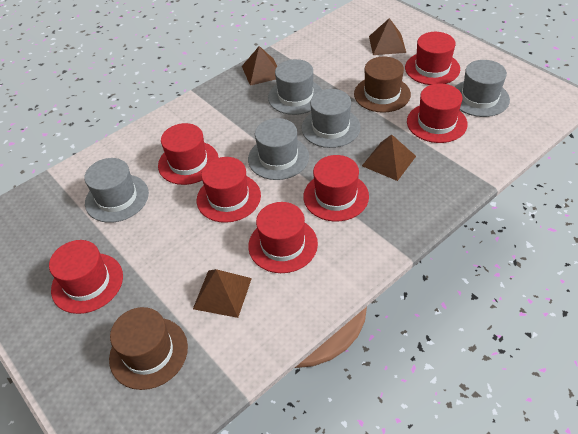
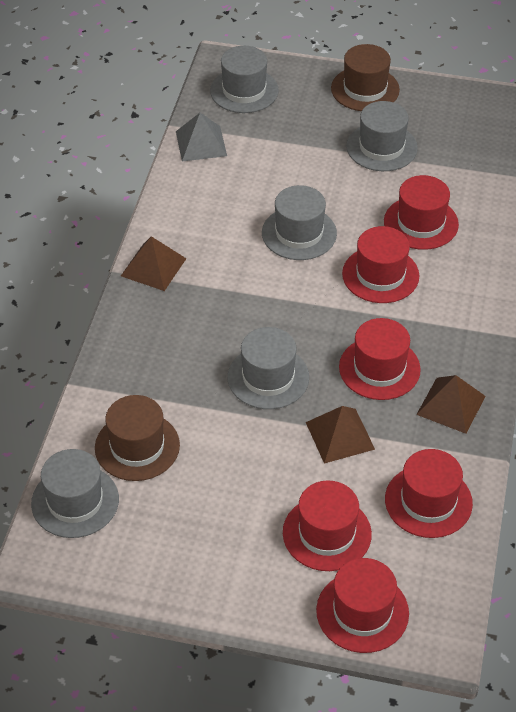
brown pyramid: [193,269,252,318] [242,46,277,86] [362,134,416,181] [369,18,406,55] = 4 -> [121,236,187,291] [306,406,375,464] [416,375,486,434] = 3
grey pyramid: none = 0 -> [176,113,227,161] = 1
red hat: [49,240,123,314] [158,123,219,185] [197,157,261,223] [248,202,318,273] [303,155,369,222] [405,32,460,85] [407,84,468,143] = 7 -> [283,480,372,571] [316,558,409,653] [339,318,421,400] [342,226,419,303] [384,175,459,250] [385,449,473,538] = 6

